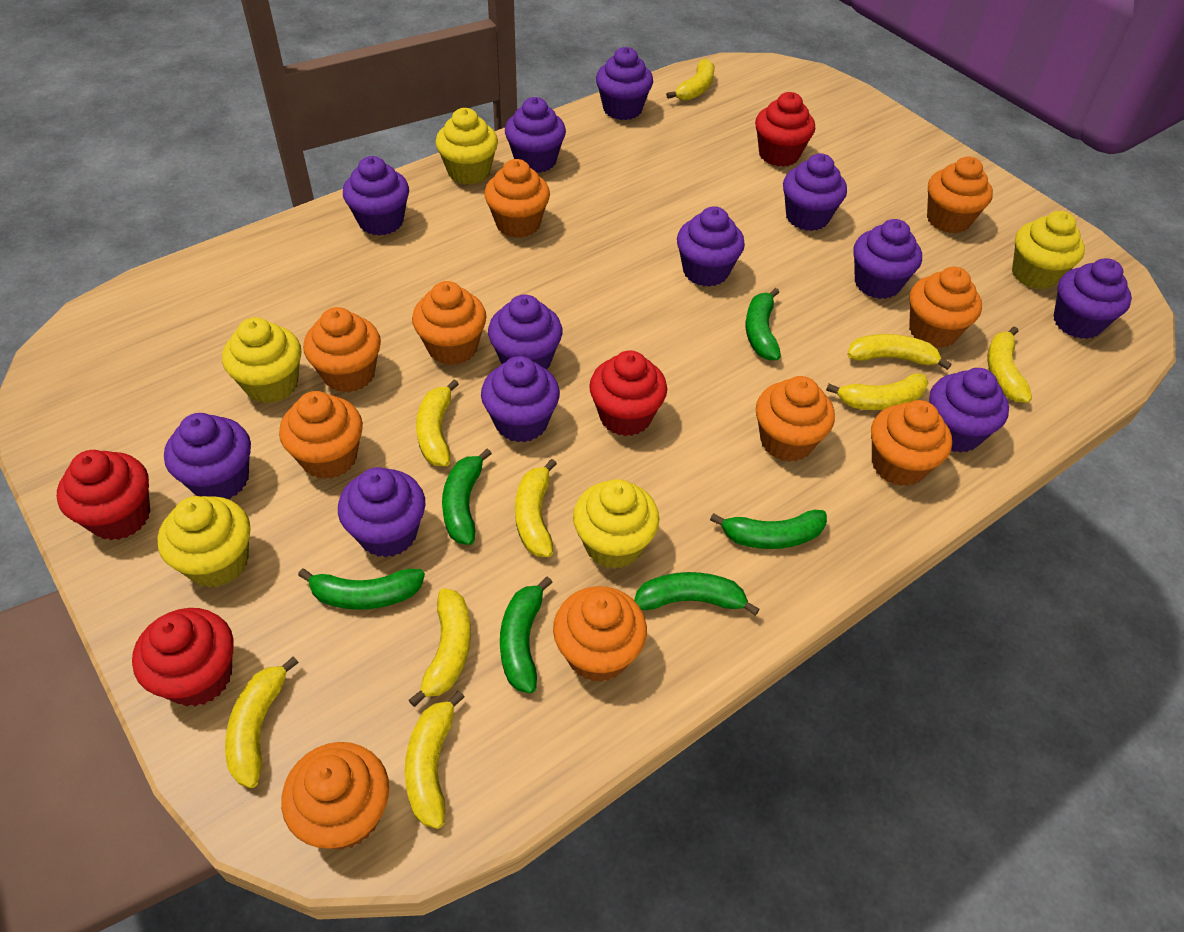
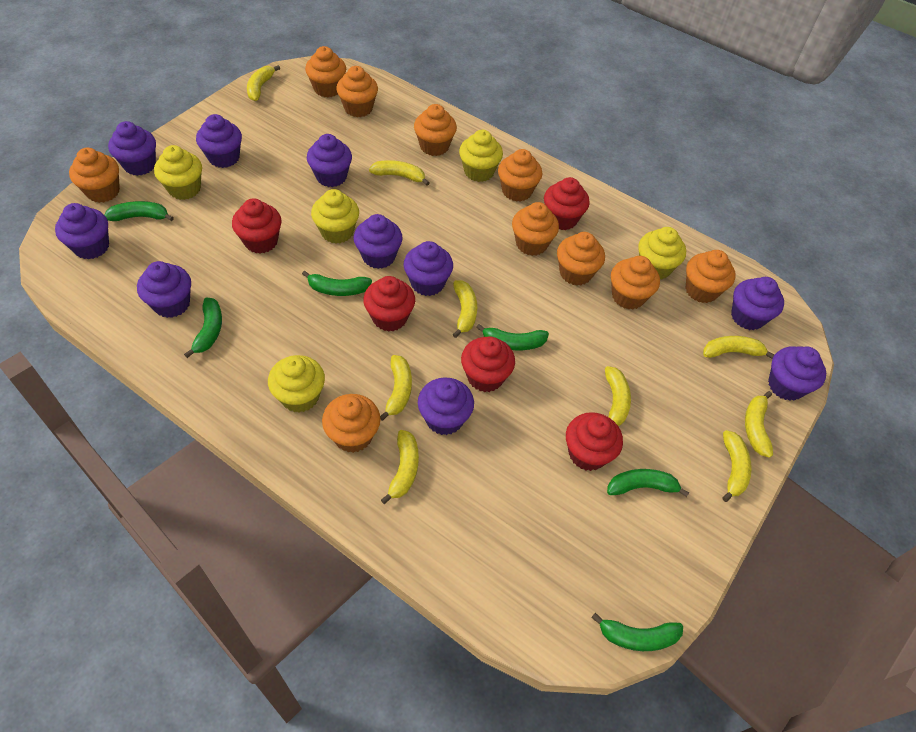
purple cupcake: [164,413,251,499] [338,467,425,558] [343,156,409,236] [481,356,560,442] [488,294,563,369] [505,97,566,173] [596,47,653,120] [677,206,745,287] [783,153,847,231] [853,219,922,299] [929,368,1009,453] [1054,258,1132,339] = 12 -> [55,203,109,259] [108,121,156,176] [137,261,191,318] [196,114,242,168] [307,134,352,187] [354,214,403,269] [404,241,453,296] [418,377,474,435] [731,277,784,330] [768,346,826,401] = 10
red cupcake: [57,450,150,540] [132,608,234,707] [589,350,667,436] [755,92,815,167] = 4 -> [232,198,282,253] [363,276,415,332] [461,336,515,392] [544,177,590,230] [566,412,623,471] = 5

